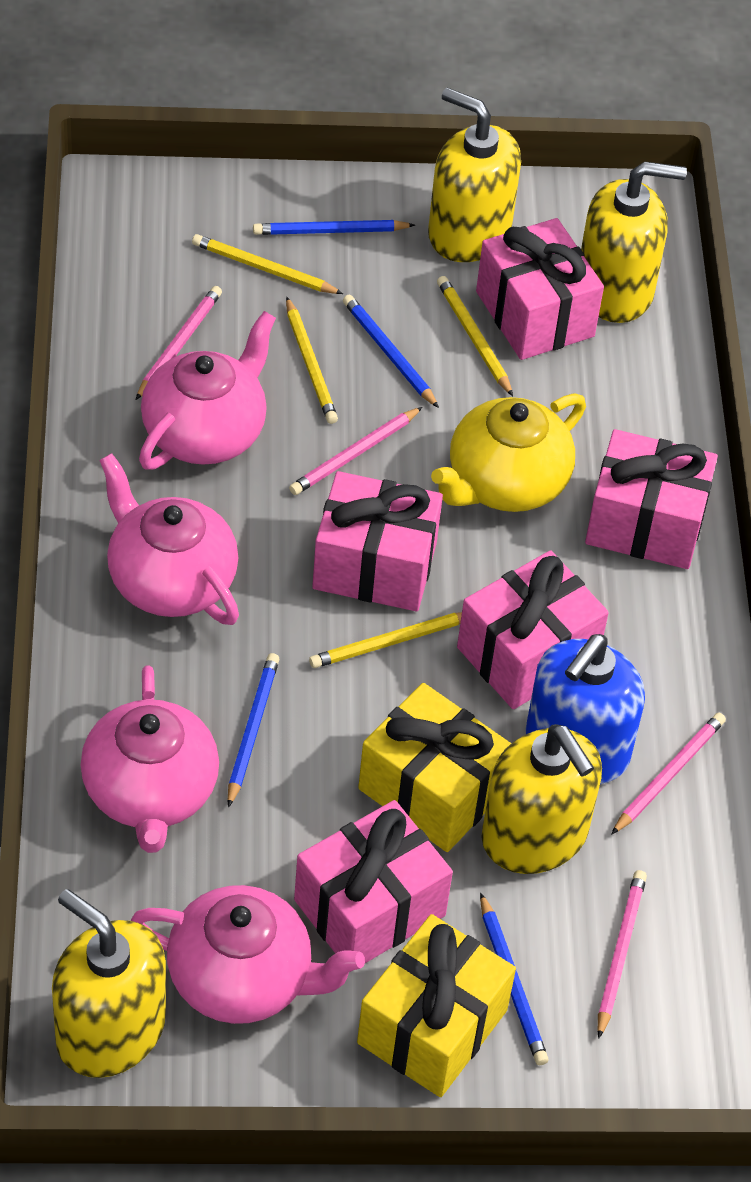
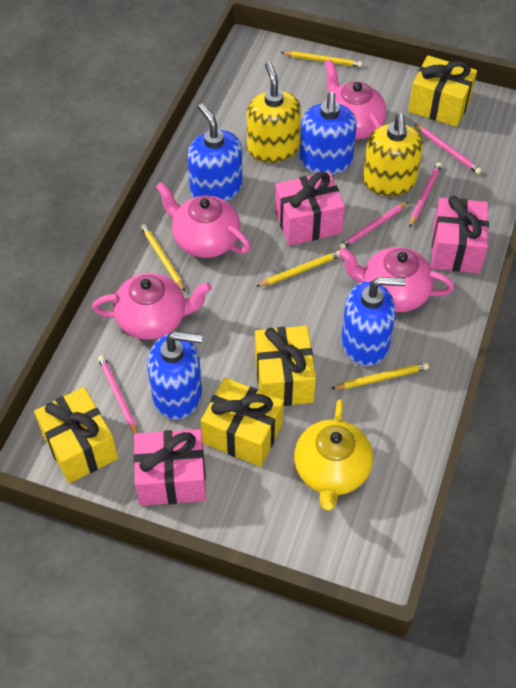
blue pencil: [227,653,279,808] [253,220,415,235] [343,295,439,408] [480,893,549,1065] = 4 -> none = 0
blue soap dispenser: [525,634,645,784] = 1 -> [148,332,202,420] [187,103,242,202] [300,92,357,175] [341,277,406,366] = 4
pink gift: [294,800,453,972] [312,471,443,611] [457,550,609,709] [476,218,604,360] [585,429,718,569] = 5 -> [133,429,206,506] [275,172,345,246] [432,196,489,273] = 3
yellow gift: [357,914,516,1097] [358,683,511,852] = 2 -> [34,387,118,483] [201,378,284,467] [255,326,316,406] [408,56,477,127] = 4
yellow soap dispenser: [52,889,166,1078] [428,87,521,262] [481,724,602,874] [581,162,687,323] = 4 -> [247,61,301,163] [363,114,423,196] = 2

